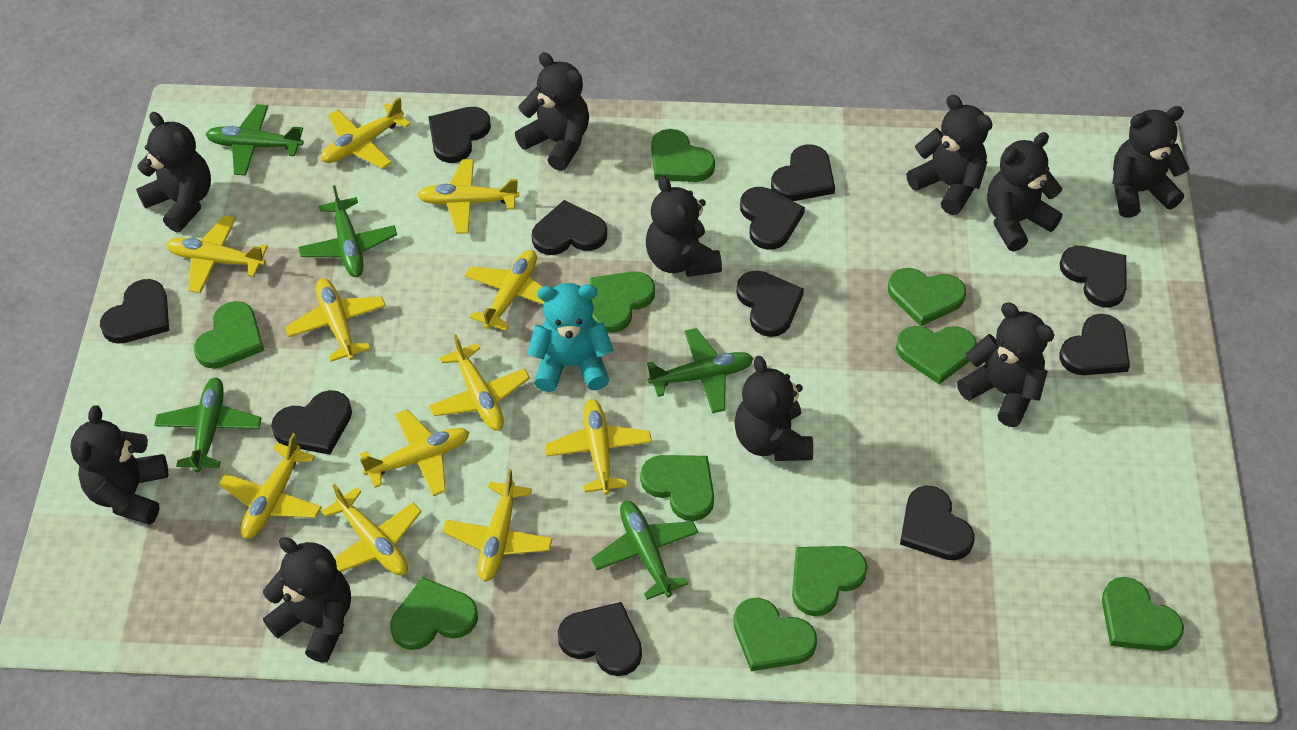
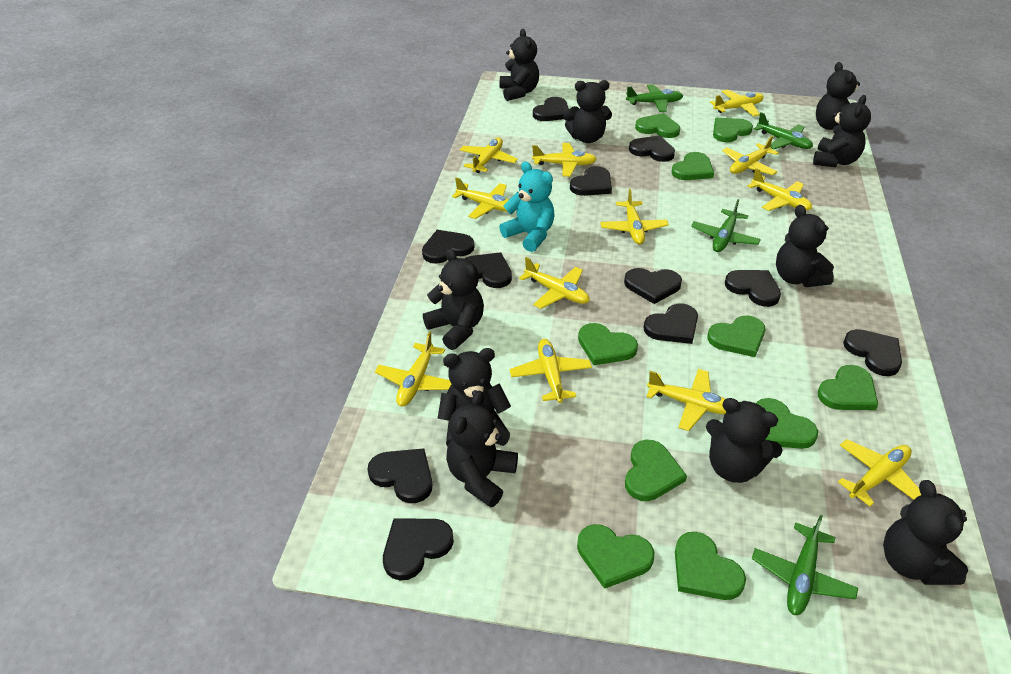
green plane: [154,377,261,473] [205,104,303,176] [298,185,397,277] [591,501,698,600] [647,328,754,413] = 5 -> [626,84,683,112] [691,199,761,252] [752,515,858,615] [754,112,813,149] = 4
yellow plane: [166,215,268,293] [219,433,322,539] [285,278,386,362] [321,97,411,169] [321,484,422,575] [360,409,469,496] [417,159,519,234] [429,334,530,431] [442,469,553,582] [465,250,544,331] [545,399,652,495] = 11 -> [375,332,451,406] [452,177,509,219] [460,138,518,173] [510,339,592,403] [519,257,590,309] [532,143,597,177] [600,189,669,245] [646,369,726,431] [710,89,764,116] [722,136,779,175] [747,168,812,211] [838,439,921,506] = 12

